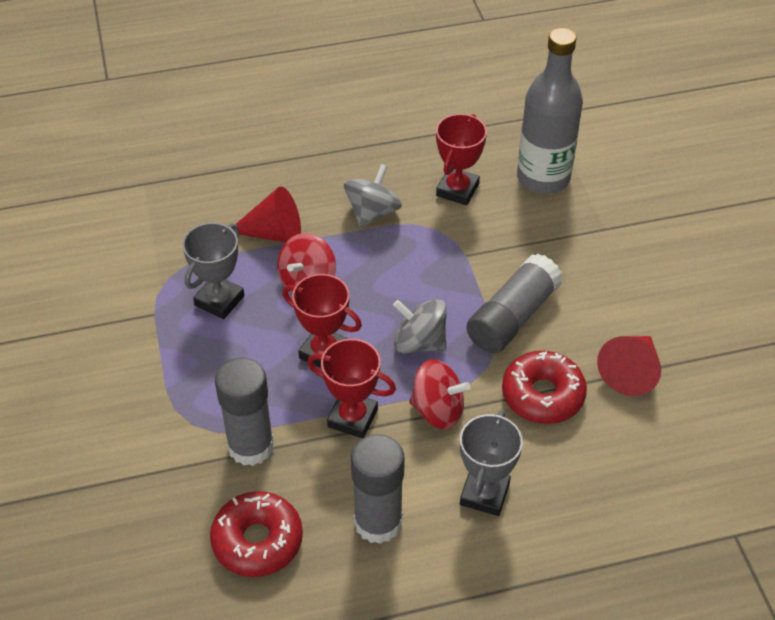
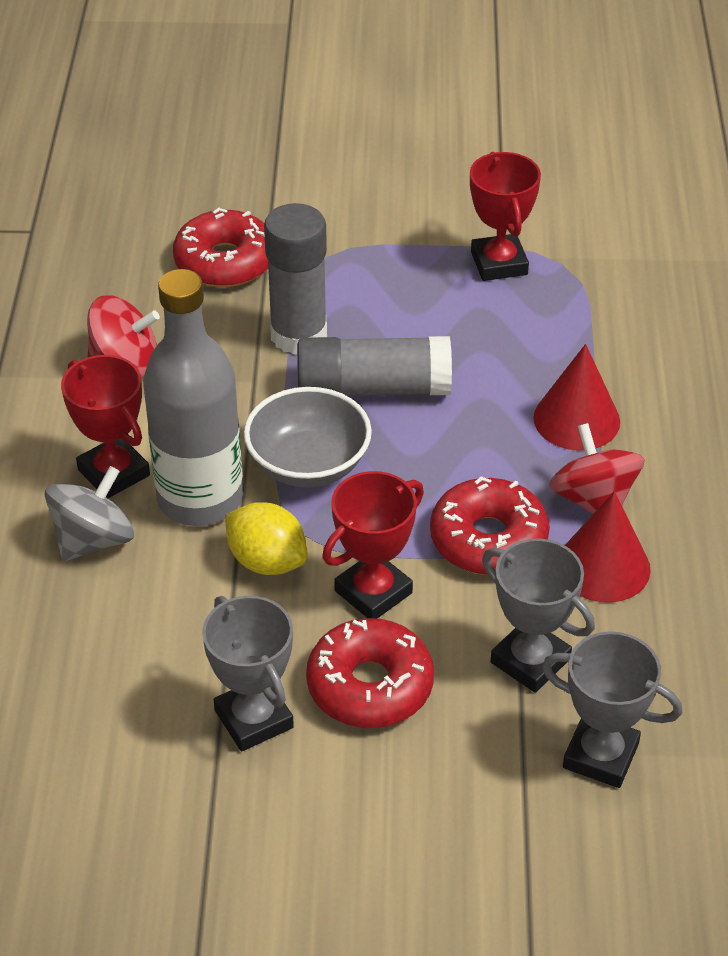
grey bowl: none = 0 -> [244,387,372,488] = 1
grey glue stick: [215,358,274,466] [351,434,405,544] [466,254,563,353] = 3 -> [264,203,327,355] [297,336,452,396] = 2
grey spinning top: [344,164,402,227] [393,299,447,353] = 2 -> [45,466,135,561] = 1
grey trophy: [182,223,244,319] [460,410,523,516] = 2 -> [202,596,294,751] [482,538,595,693] [542,631,682,788] = 3
red donut: [210,491,303,577] [502,351,587,424] = 2 -> [173,208,268,287] [306,618,434,728] [430,476,550,575] = 3
yellow lemon: none = 0 -> [225,502,308,575] = 1

